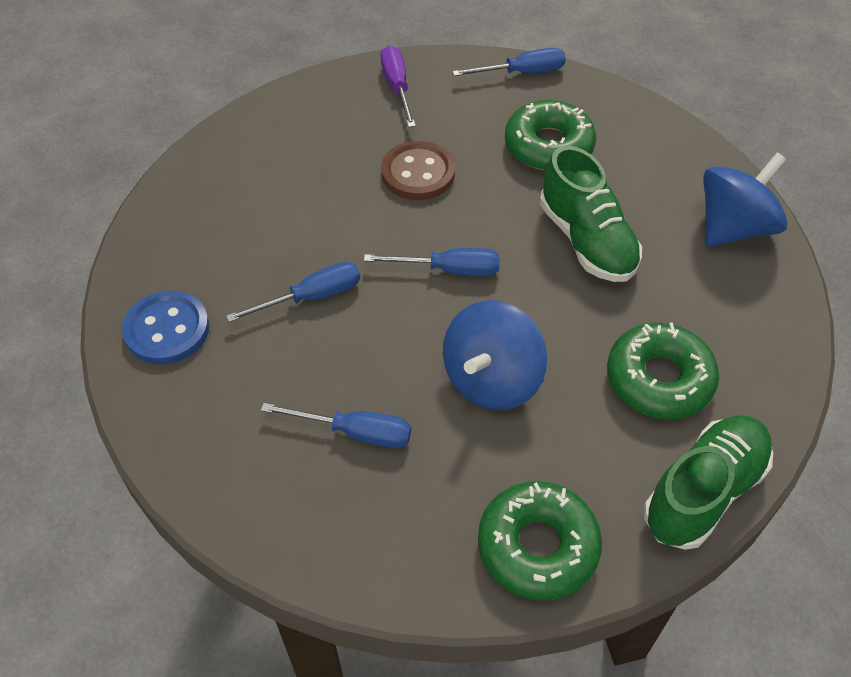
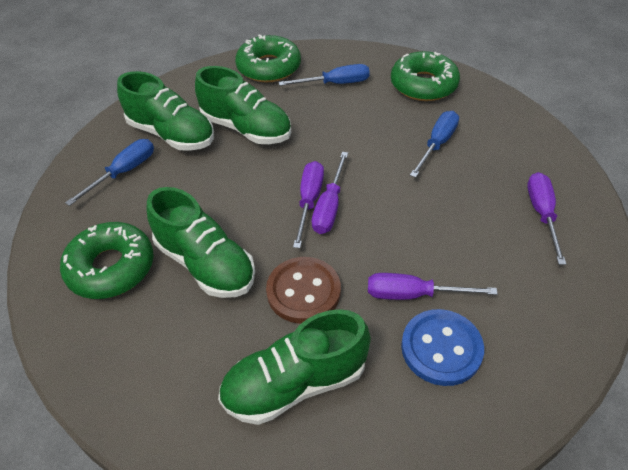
blue screwdriver: [226,262,360,322] [261,403,411,448] [364,248,500,276] [452,48,566,76] = 4 -> [65,139,154,206] [279,64,370,86] [410,111,459,178] = 3
blue spinning top: [443,300,547,410] [703,153,788,247] = 2 -> none = 0
green shoe: [540,146,642,282] [644,415,773,550] = 2 -> [117,71,214,151] [146,187,255,298] [195,66,291,144] [218,309,371,425] = 4
purple screwdriver: [381,46,416,127] = 1 -> [293,161,324,248] [312,152,348,234] [368,273,498,300] [527,172,566,265] = 4

